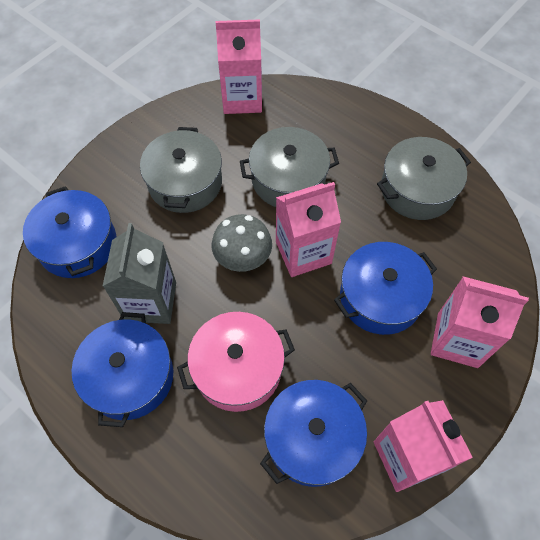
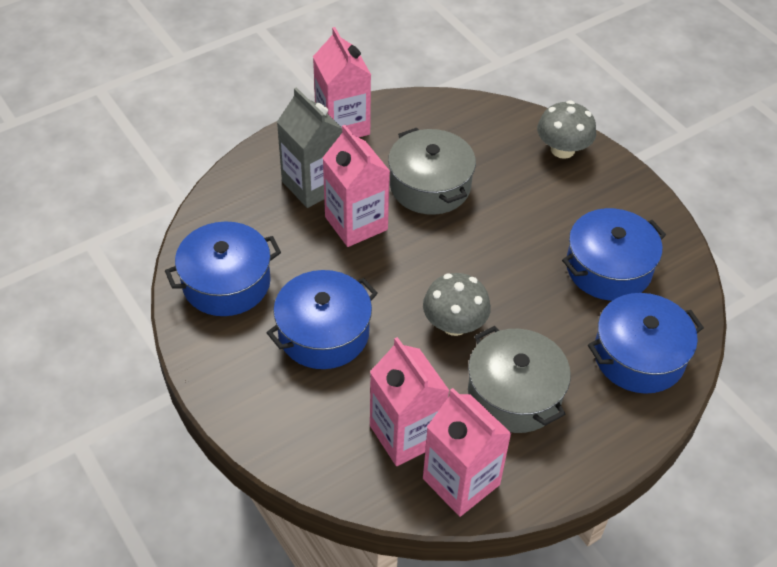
grey mushroom: [212,214,272,272] = 1 -> [423,273,491,336] [537,100,596,159] = 2
grey pot: [140,127,222,213] [240,127,339,207] [377,137,471,220] = 3 -> [388,128,476,215] [468,326,571,433] = 2
pink pot: [177,312,295,412] = 1 -> none = 0

